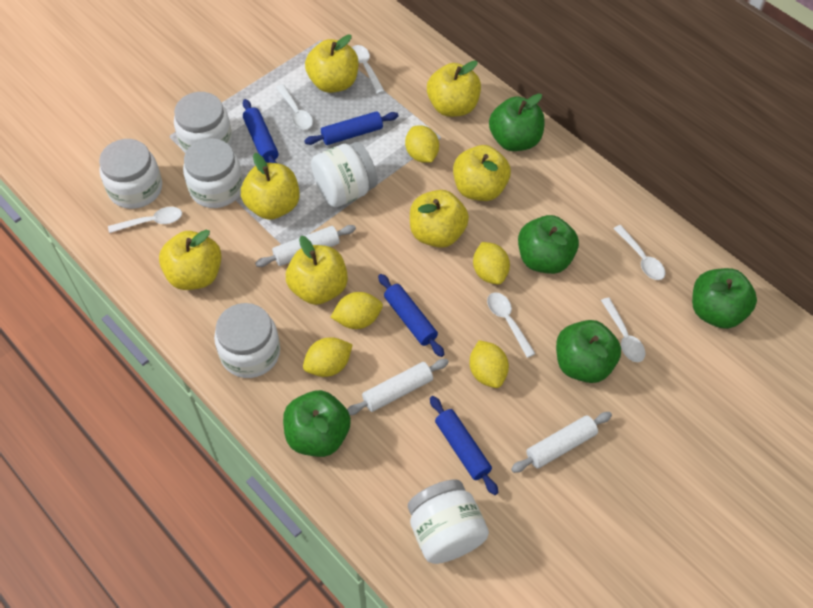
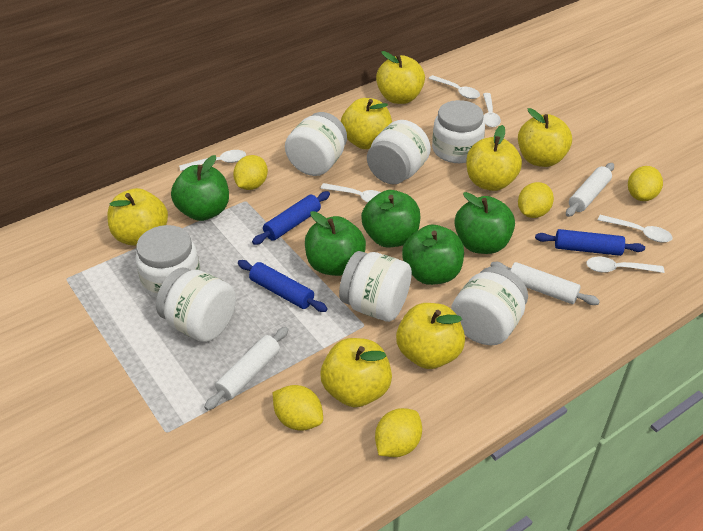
blue rolling pin: [243,99,278,163] [304,111,399,145] [378,274,444,357] [430,396,498,495] = 4 -> [238,260,328,312] [252,191,330,245] [535,229,645,256] = 3
white jar: [99,139,162,209] [174,92,232,153] [183,138,243,208] [214,303,280,378] [311,142,378,207] [408,480,489,564] = 6 -> [135,225,200,298] [156,268,236,342] [285,112,347,176] [339,251,412,322] [367,120,431,184] [432,100,485,163] [451,266,528,345] = 7

